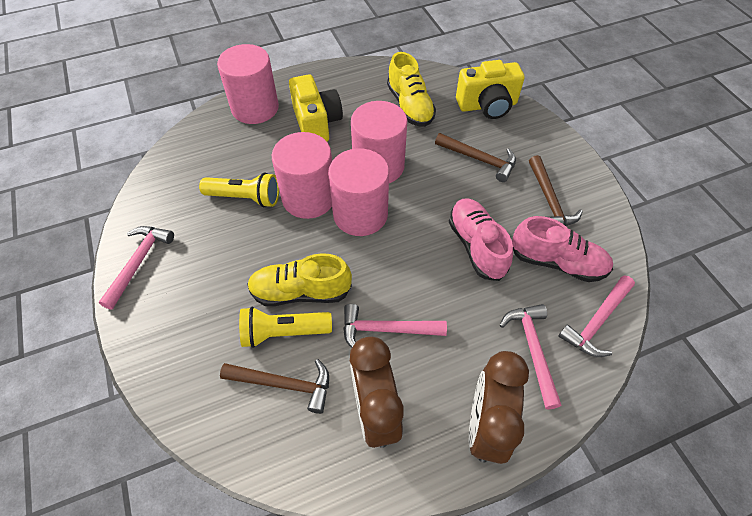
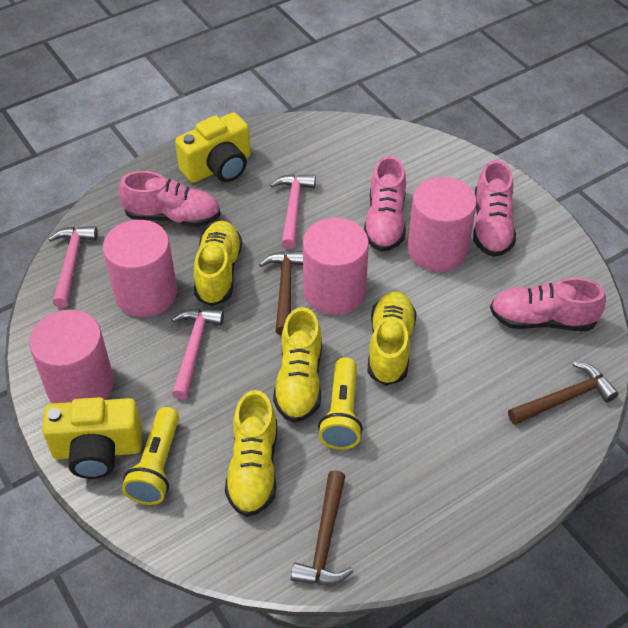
brown clock: [350,337,404,448] [469,351,529,464] = 2 -> none = 0
pink hammer: [99,226,174,310] [343,304,447,348] [500,304,561,409] [558,275,635,357] = 4 -> [48,226,98,308] [172,309,224,400] [270,174,316,249] = 3
pink shoe: [449,198,513,281] [512,216,613,282] = 2 -> [119,171,220,227] [364,156,406,252] [473,160,516,257] [490,278,606,331] = 4
yellow shoe: [247,253,352,306] [387,52,436,127] = 2 -> [194,221,242,306] [225,390,277,517] [273,307,322,423] [367,291,417,386] = 4

